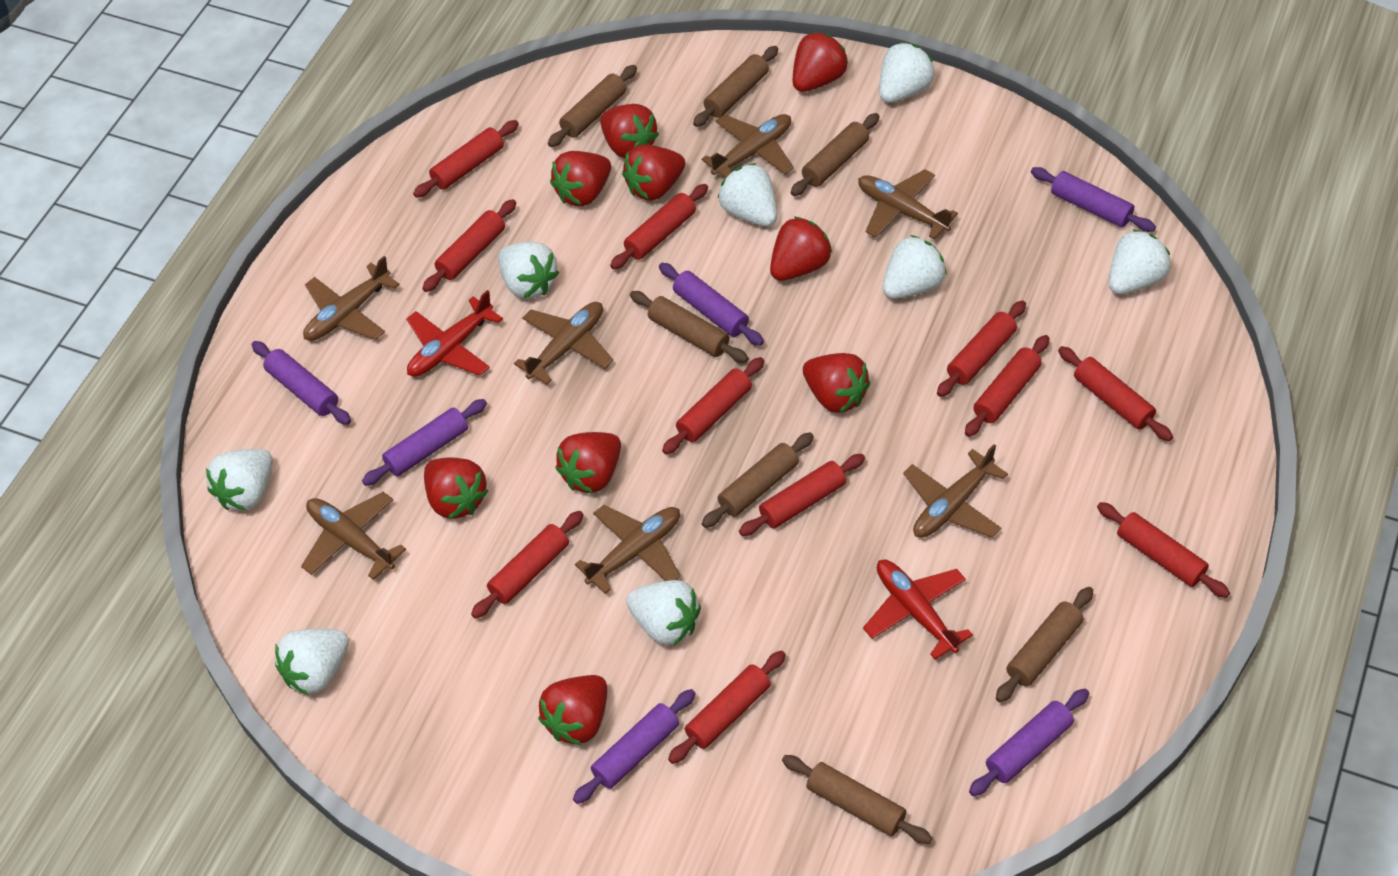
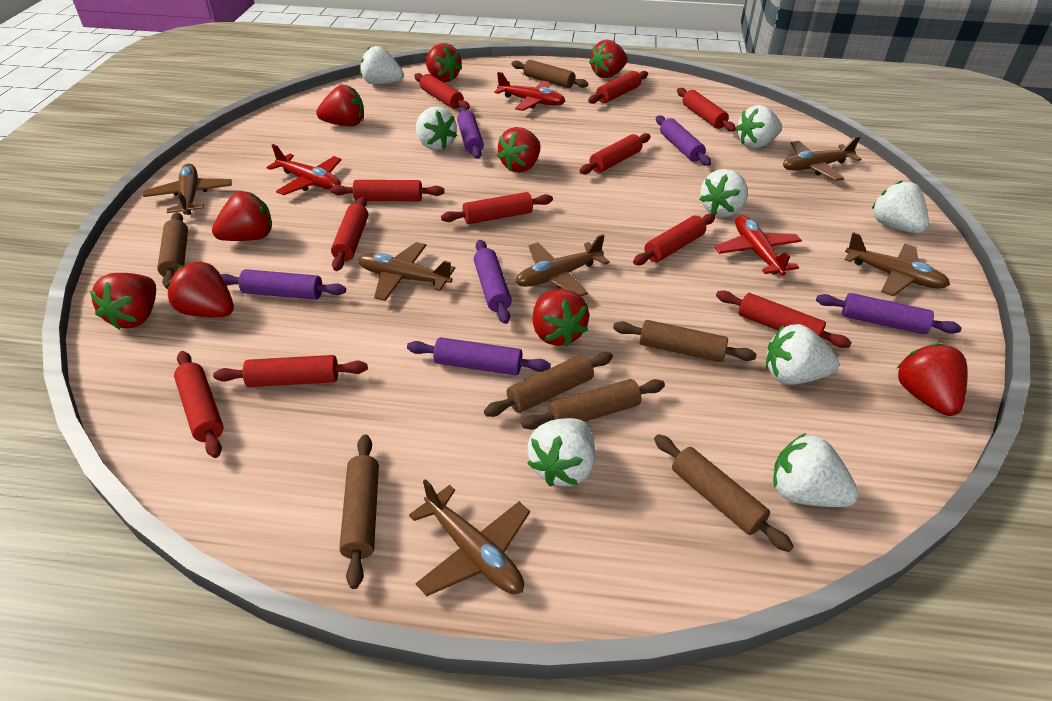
brown plane: [301,492,406,580] [303,256,400,341] [514,302,613,385] [575,505,680,594] [702,114,794,178] [858,169,958,239] [903,444,1008,538] = 7 -> [143,163,232,215] [358,242,455,301] [409,479,530,596] [516,234,610,297] [783,136,861,181] [845,232,950,296] = 6
red plane: [406,290,503,377] [863,560,973,660] = 2 -> [267,144,342,195] [494,72,565,111] [714,215,802,276] = 3

